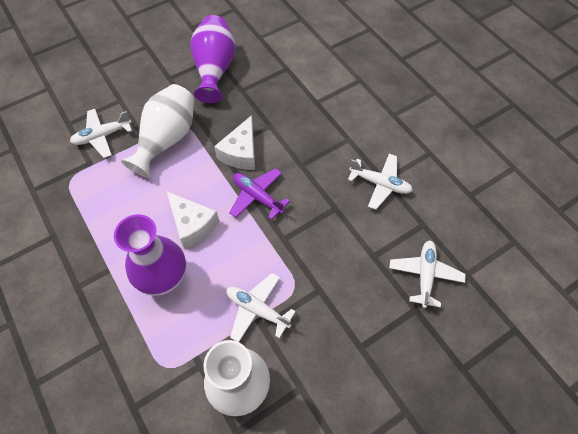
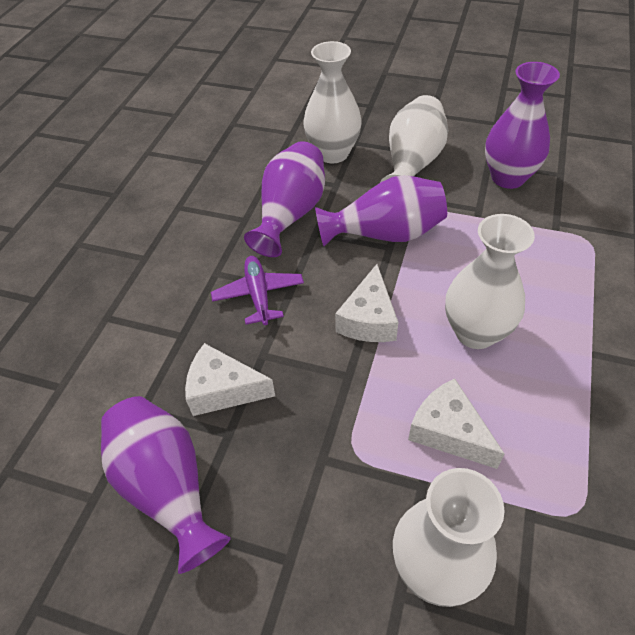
purple vase: [114,214,186,296] [190,15,235,103] = 2 -> [101,396,231,574] [244,141,325,257] [315,175,447,246] [485,62,560,189] = 4
white cheese: [166,191,220,249] [214,115,255,170] = 2 -> [185,343,275,416] [335,264,398,342] [408,379,505,469] = 3
white plane: [70,109,132,158] [226,273,296,342] [348,154,413,210] [389,241,465,308] = 4 -> none = 0
white vase: [121,84,194,178] [204,340,270,416] = 2 -> [303,41,362,163] [380,95,448,182] [393,468,505,607] [445,214,535,349] = 4

